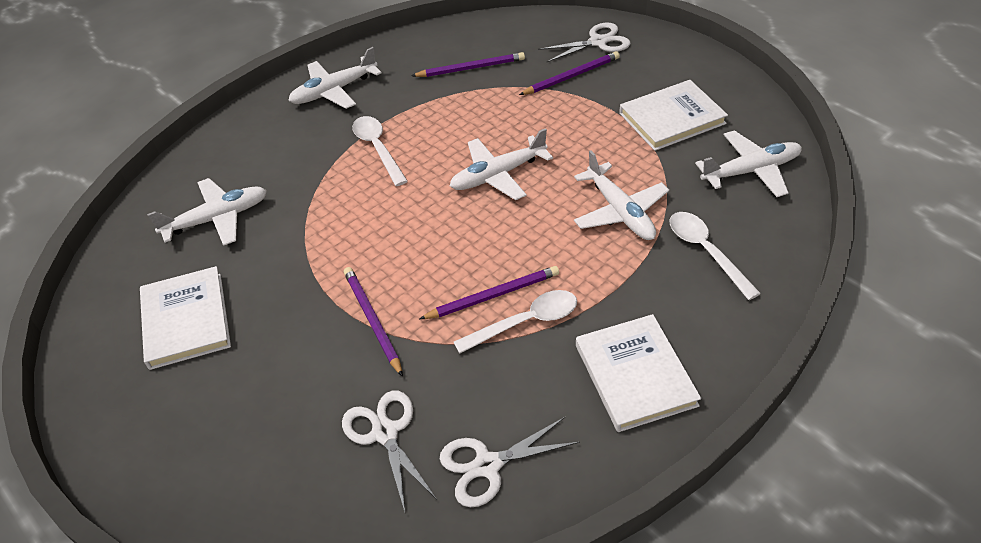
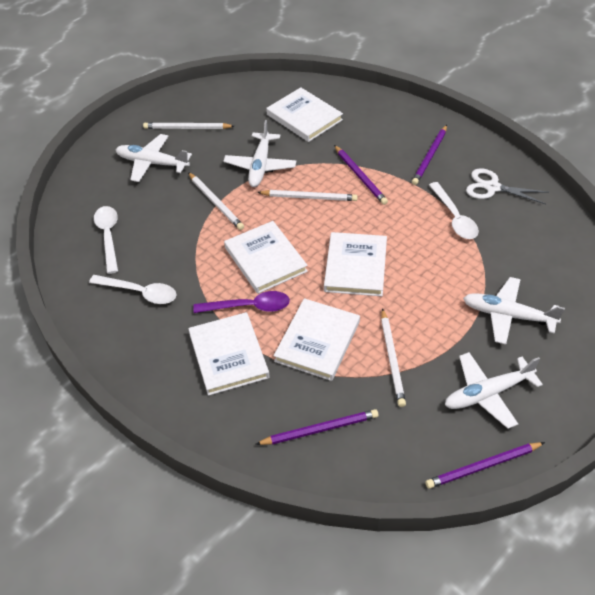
purple spoon: none = 0 -> [193,291,290,313] = 1
white book: [140,266,231,370] [576,314,701,432] [619,80,728,151] = 3 -> [188,312,269,396] [224,221,308,294] [266,87,343,142] [274,298,360,381] [324,232,387,296] = 5
white pencil: none = 0 -> [143,122,234,129] [188,172,244,230] [257,190,358,201] [381,308,406,407] = 4
white plane: [147,178,267,246] [288,47,382,109] [450,128,553,200] [574,150,669,240] [695,130,802,197] = 5 -> [115,134,192,182] [223,120,296,187] [445,352,543,429] [463,277,565,345] = 4
white scissors: [342,391,436,512] [440,417,580,507] [538,22,630,62] = 3 -> [466,169,549,204] = 1

